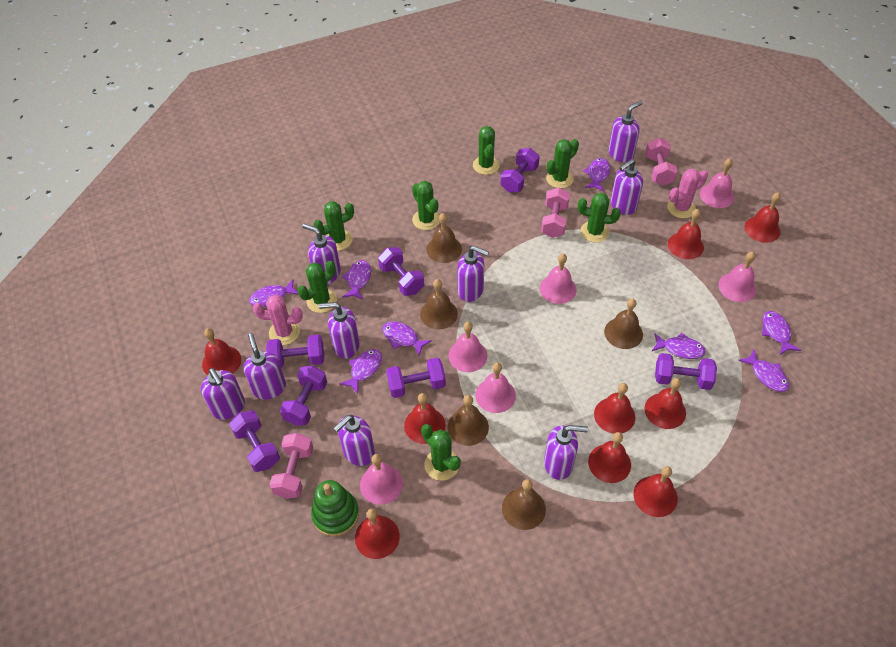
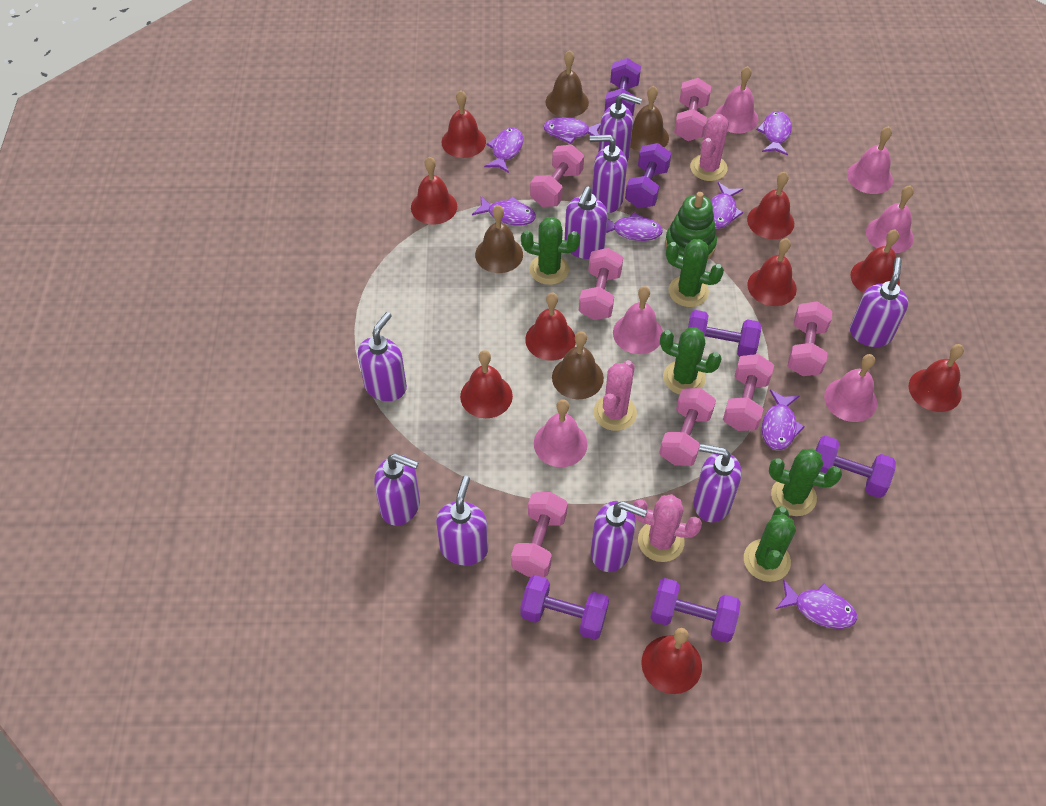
brown bell: [420,279,458,329] [427,213,462,263] [447,395,489,446] [502,479,546,530] [604,298,643,349] = 5 -> [475,205,523,273] [545,50,589,117] [552,331,604,399] [630,86,669,152] = 4
green cactus: [298,260,337,313] [313,201,354,251] [412,181,440,230] [421,424,461,481] [473,126,500,175] [546,139,579,188] [578,193,621,243] = 7 -> [521,217,580,285] [660,327,722,394] [666,239,724,307] [744,506,796,582] [769,449,842,516] = 5
pink cactus: [253,295,303,345] [668,169,708,218] = 2 -> [594,360,637,431] [633,494,702,562] [690,114,729,181] = 3
pink dumbbell: [269,433,314,499] [541,188,570,238] [645,138,678,186] = 3 -> [511,492,568,577] [530,145,584,207] [579,248,623,320] [659,388,716,466] [674,78,711,141] [723,354,774,431] [788,301,833,376] = 7
purple dumbbell: [229,410,280,472] [266,334,324,368] [280,366,327,425] [378,247,424,296] [386,358,446,398] [500,148,540,193] [655,353,717,390] = 7 -> [520,575,609,640] [605,58,641,116] [625,143,671,208] [650,578,741,643] [688,310,761,357] [815,435,896,498] = 6

